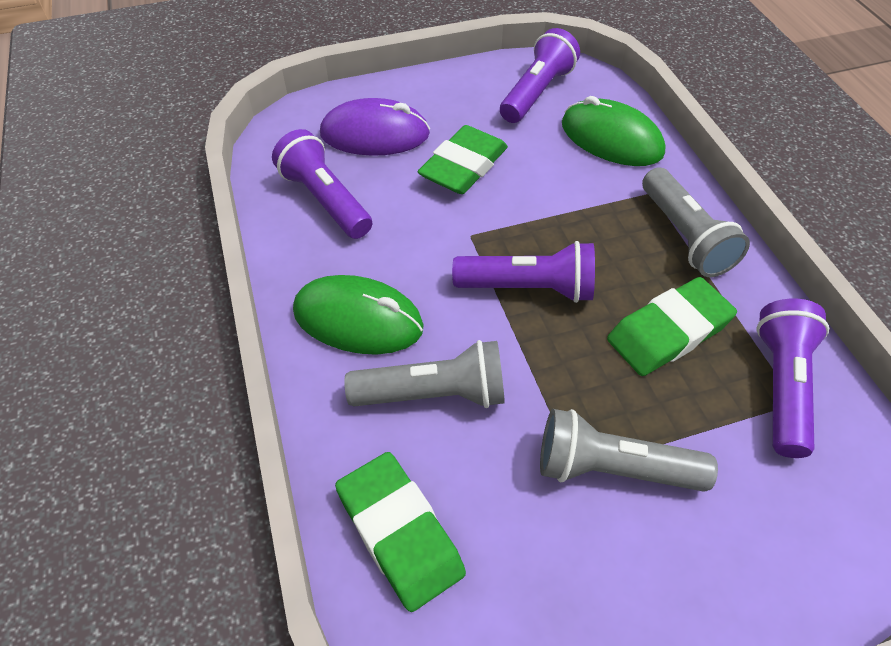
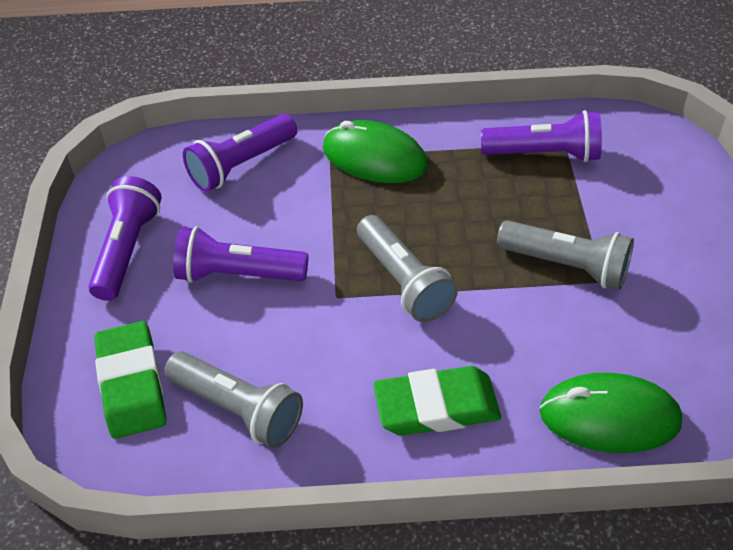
green eraser: [335,452,466,612] [418,125,508,194] [607,277,737,376] = 3 -> [94,321,166,439] [373,366,501,436] = 2
purple mouse: [320,98,430,156] = 1 -> none = 0

